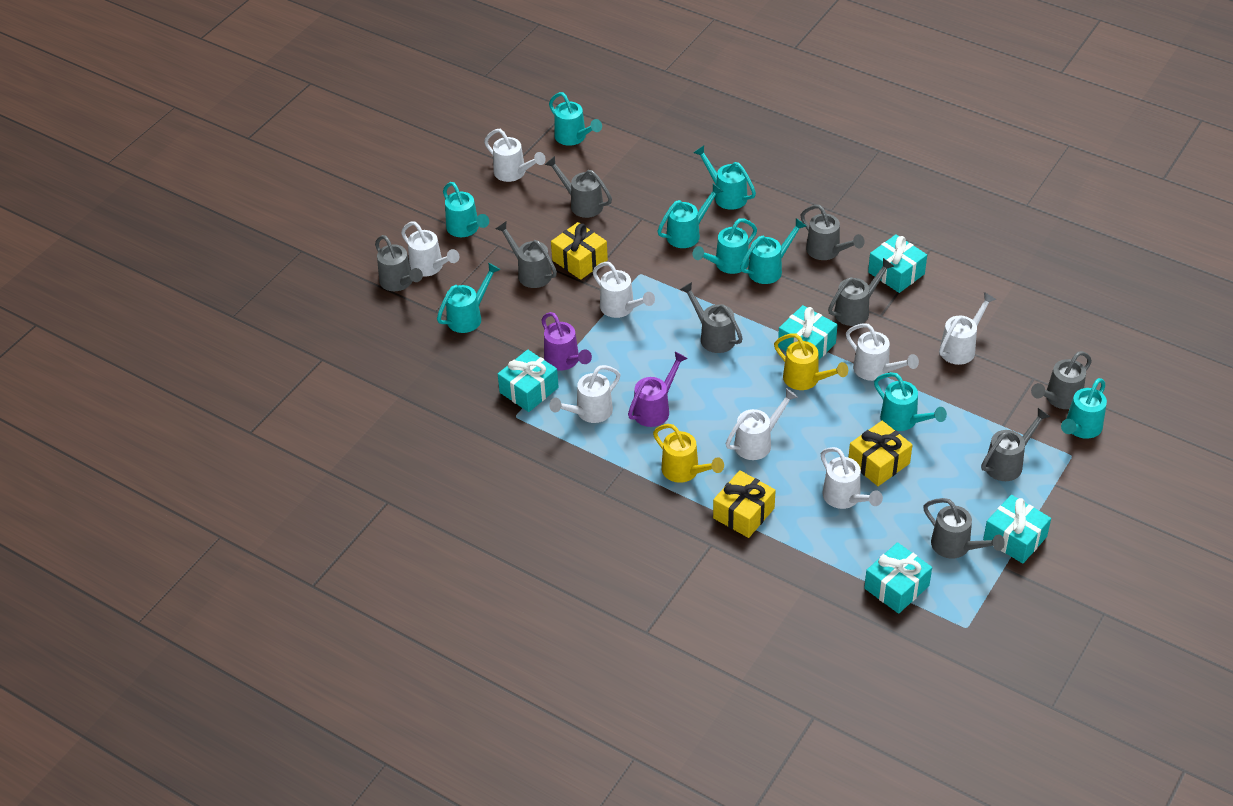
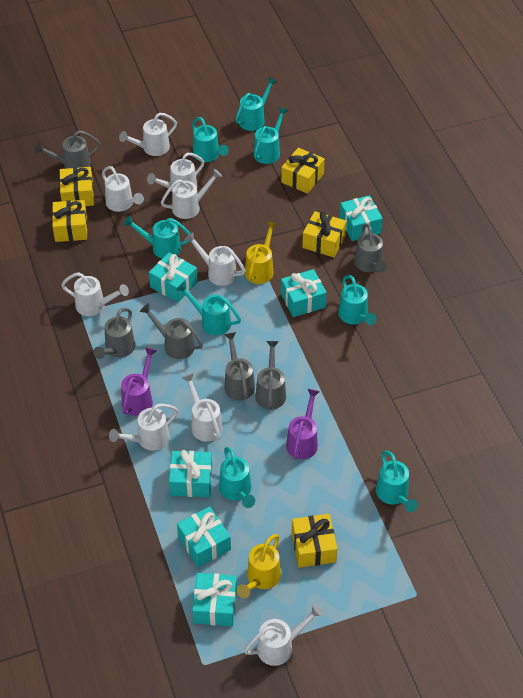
grey watering can: [375,235,423,291] [496,222,557,288] [545,156,612,218] [680,282,743,353] [801,205,865,260] [828,258,894,326] [923,498,1005,559] [981,408,1050,481] [1031,351,1092,409] = 9 -> [35,131,100,169] [93,308,135,359] [140,303,203,359] [224,332,255,400] [255,341,286,409] [354,224,387,273] = 6
turquoise gift: [498,349,559,412] [778,305,838,361] [864,542,932,614] [868,234,927,293] [983,495,1051,564] = 5 -> [149,252,198,303] [169,450,212,497] [177,506,231,567] [192,573,237,626] [281,269,327,317] [339,195,383,241] = 6
turquoise watering can: [437,263,500,333] [443,182,489,237] [549,92,602,146] [657,184,724,248] [693,145,756,210] [693,219,757,274] [740,218,806,284] [874,372,947,431] [1061,378,1107,439] = 9 -> [124,216,190,259] [176,282,241,335] [192,117,229,162] [219,447,255,508] [235,77,277,131] [254,107,288,164] [338,275,376,325] [376,451,418,512] = 8
white watering can: [401,222,459,277] [484,129,546,182] [549,365,620,423] [593,262,655,318] [726,388,798,460] [821,447,883,509] [846,323,919,381] [939,292,996,365] = 8 -> [61,272,129,316] [102,166,144,212] [109,404,178,451] [119,113,177,156] [147,153,204,192] [161,169,222,219] [182,373,223,442] [185,232,245,286] [244,604,323,666] = 9
yellow gift: [551,222,608,280] [713,470,776,538] [848,421,912,486] = 3 -> [52,200,87,242] [59,167,94,206] [281,148,325,194] [291,514,337,568] [302,211,347,257] = 5

